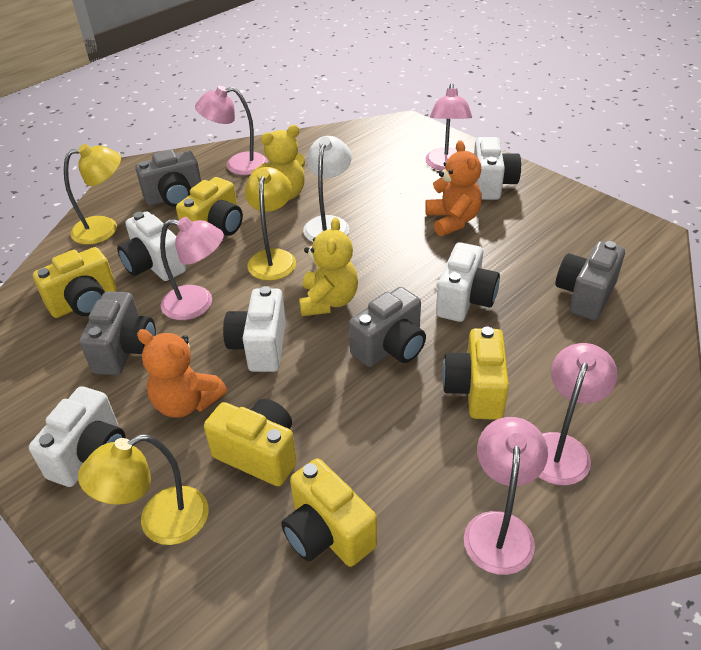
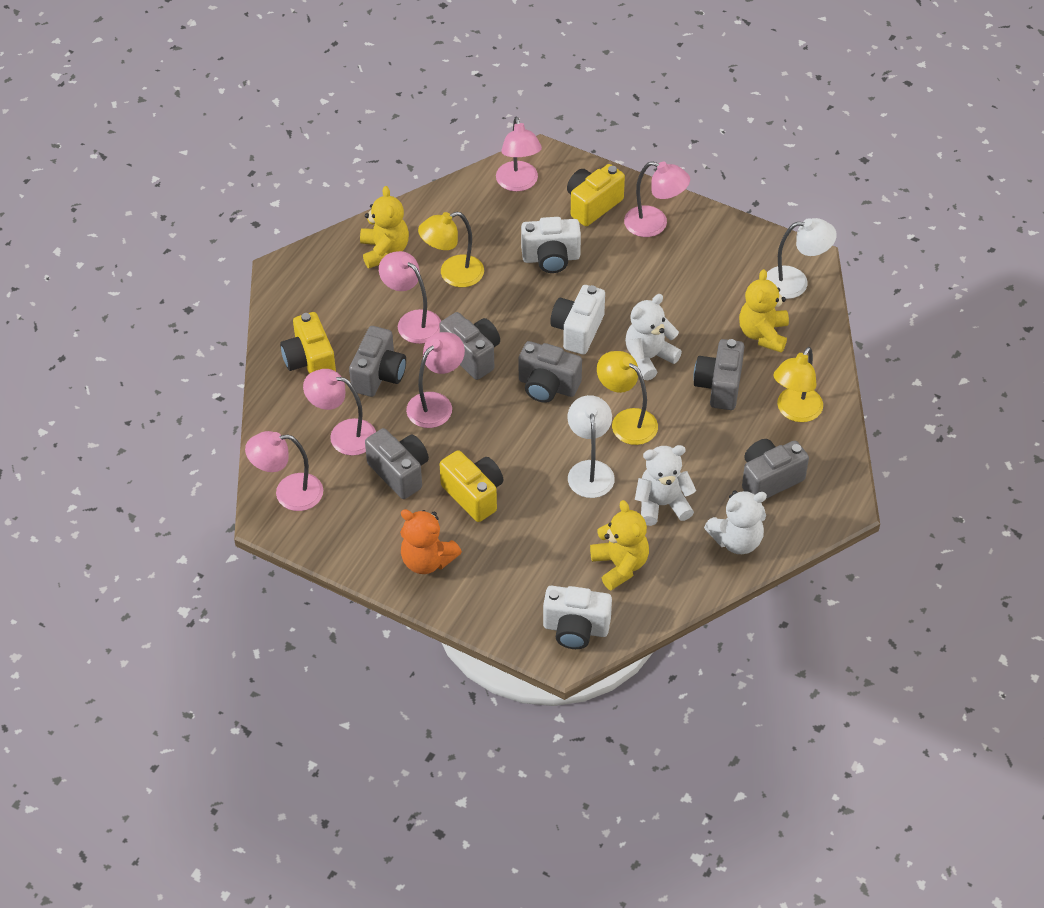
grey camera: [80,291,156,375] [135,150,201,207] [349,287,426,367] [555,241,625,320] = 4 -> [349,326,406,397] [365,428,429,499] [439,312,500,380] [519,341,582,403] [693,339,745,410] [742,439,809,499] = 6
orange teddy bear: [137,329,227,417] [425,140,482,236] = 2 -> [400,509,462,574] = 1
pink lamp: [160,217,224,320] [195,86,268,175] [426,83,472,171] [464,417,548,575] [539,343,618,485] = 5 -> [245,431,323,511] [303,369,376,456] [379,251,441,344] [406,332,465,428] [496,117,542,192] [624,161,690,237] = 6
white camera: [29,386,126,487] [117,211,186,281] [223,286,286,372] [436,242,500,322] [474,137,521,200] = 5 -> [521,217,581,273] [543,586,612,649] [550,285,605,354] = 3
white lamp: [303,136,352,242] = 1 -> [568,395,615,498] [766,218,837,299] = 2
white teddy bear: none = 0 -> [625,294,682,380] [635,445,696,526] [704,490,767,554] = 3
yellow camera: [33,247,117,318] [176,177,243,236] [204,399,297,486] [281,458,377,567] [442,327,509,420] = 5 -> [280,312,336,374] [440,450,503,522] [567,164,625,226] = 3
yellow teddy bear: [252,125,305,200] [299,217,358,316] = 2 -> [360,186,409,268] [590,500,649,590] [739,269,789,353] = 3

